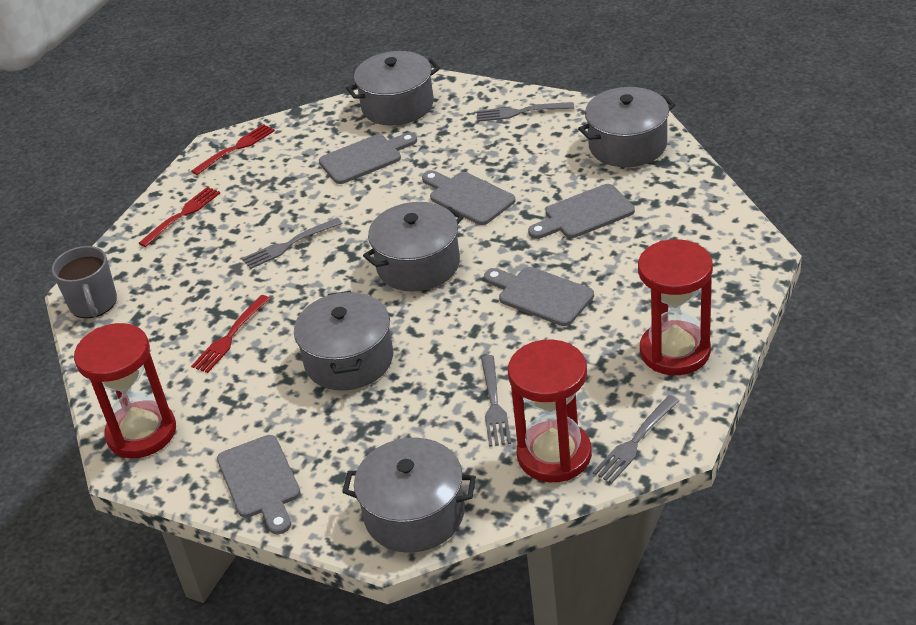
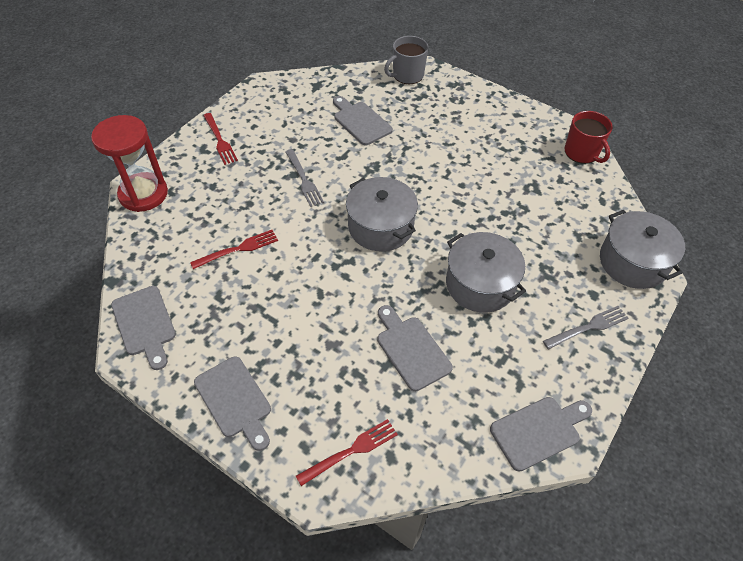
grey fork: [242,218,343,269] [477,102,574,122] [481,355,511,447] [593,395,679,483] = 4 -> [286,149,324,207] [543,306,628,349] = 2
grey pot: [294,291,393,391] [342,437,476,553] [346,51,440,125] [363,202,464,291] [578,87,675,167] = 5 -> [346,177,418,252] [446,232,526,313] [600,210,685,289] = 3
red hourglass: [74,323,176,458] [508,339,592,482] [638,239,713,375] = 3 -> [91,115,168,212] = 1
red mug: none = 0 -> [565,111,613,164] = 1

